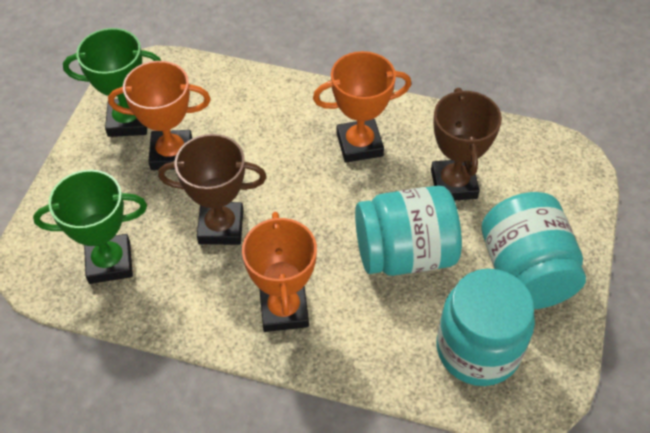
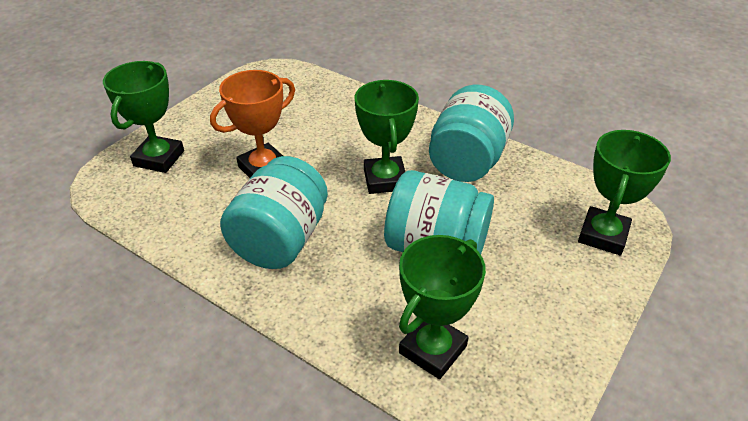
brown trophy: [158,134,267,245] [431,88,502,201] = 2 -> none = 0
green trophy: [33,170,147,284] [63,28,161,137] = 2 -> [103,61,184,173] [355,80,419,194] [399,235,486,379] [578,130,671,255] = 4
orange trophy: [108,61,211,170] [242,212,317,332] [313,51,411,163] = 3 -> [210,70,295,178] = 1

